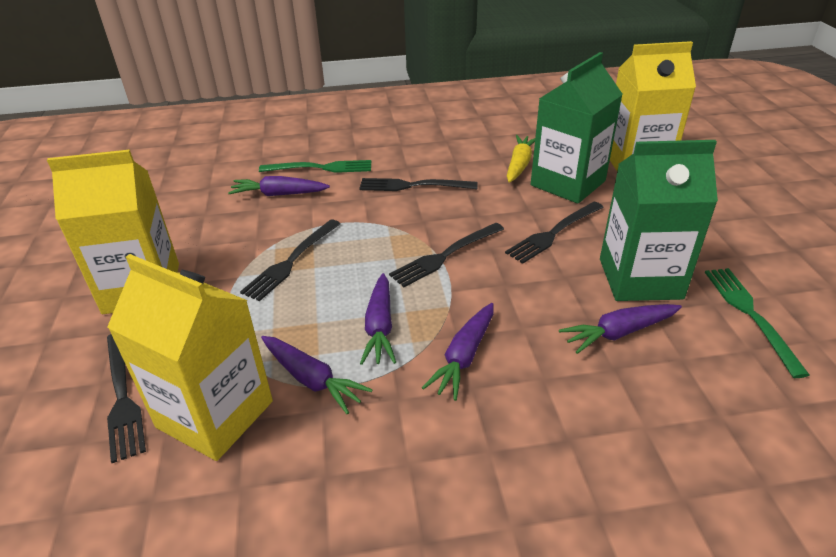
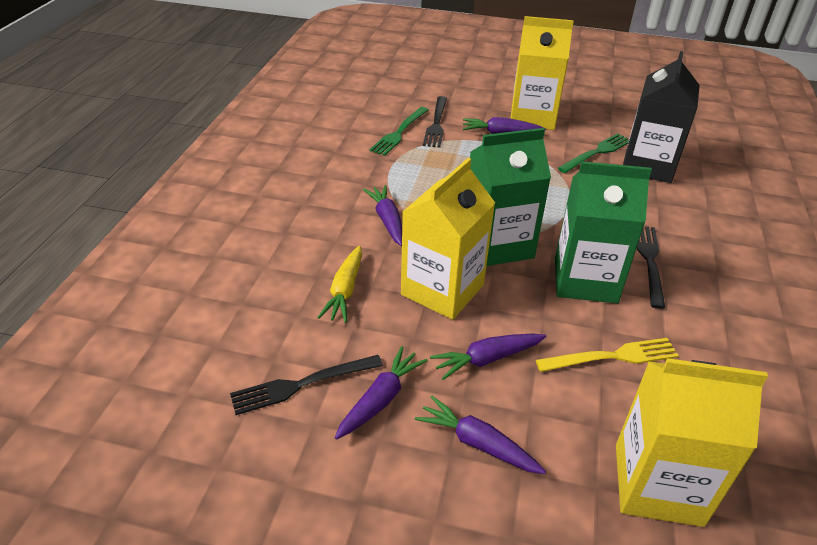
black carton: none = 0 -> [623,51,700,183] = 1
black fork: [107,334,146,463] [240,219,340,301] [359,178,478,191] [389,223,504,287] [505,202,604,264] = 5 -> [230,355,383,415] [423,96,447,148] [637,226,665,309] = 3
yellow fork: none = 0 -> [536,338,679,372] = 1

